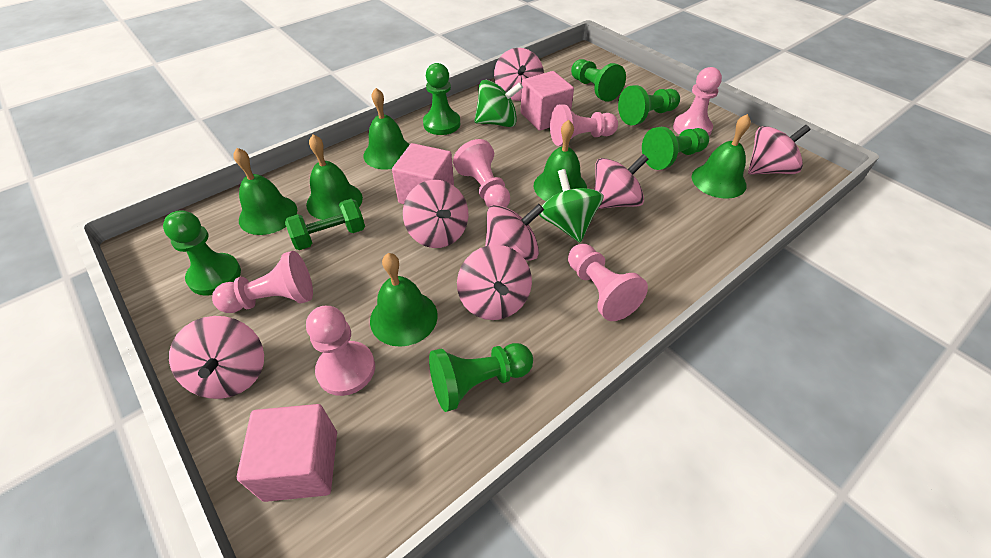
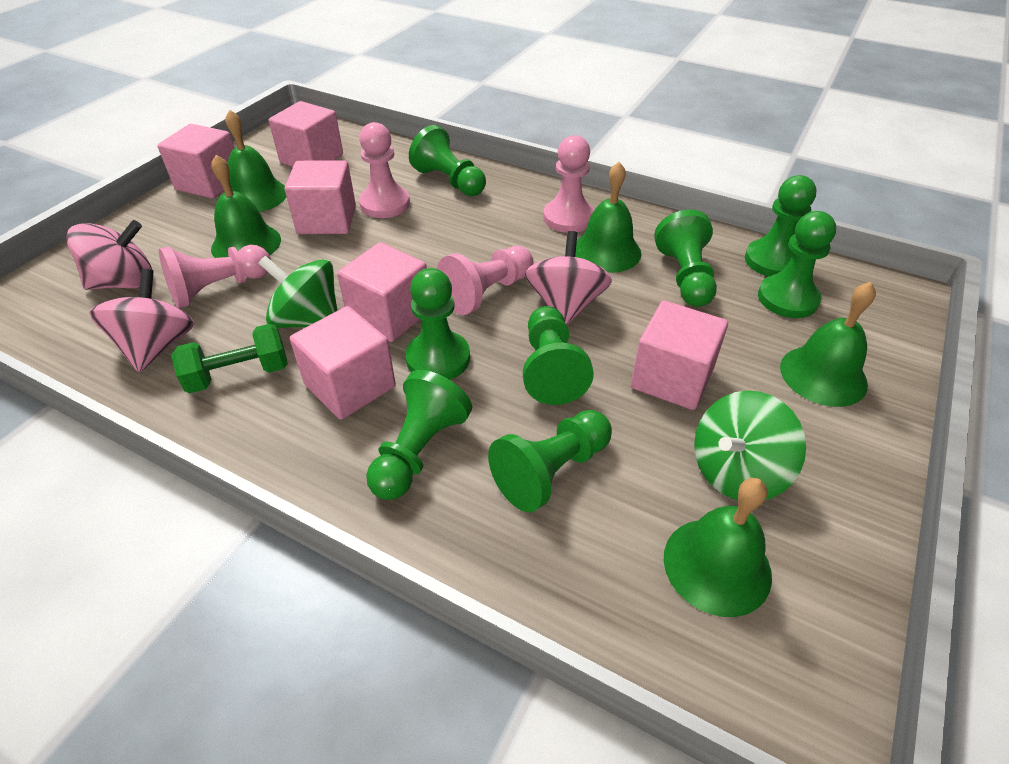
green bell: [233,148,297,235] [306,134,363,220] [364,88,410,170] [370,253,438,347] [534,120,587,201] [692,114,751,199] = 6 -> [211,155,281,258] [225,110,286,212] [575,162,642,273] [664,478,772,617] [780,282,876,407] = 5
green pawn: [163,210,241,295] [423,63,460,135] [429,343,533,412] [571,59,626,102] [618,85,680,125] [642,127,709,170] = 6 -> [366,370,472,500] [405,268,470,380] [409,125,486,196] [488,410,612,512] [523,306,594,405] [654,210,717,307] [745,175,817,276] [758,211,836,318] = 8
pink cube: [237,404,337,502] [392,143,454,204] [521,71,574,131] = 3 -> [157,124,234,199] [269,101,343,167] [285,160,356,234] [290,306,396,420] [337,242,427,342] [631,301,728,410] = 6
pink pawn: [212,251,313,313] [306,306,375,396] [453,139,510,207] [550,105,618,146] [568,244,648,321] [673,67,722,136] = 6 -> [159,245,271,308] [359,122,410,218] [437,246,534,315] [543,135,594,233] = 4
pink spinning top: [169,316,264,399] [403,180,468,248] [457,245,532,320] [485,204,544,260] [494,48,544,101] [594,154,648,209] [748,125,811,174] = 7 -> [66,220,152,290] [89,269,194,372] [525,231,612,325] = 3

